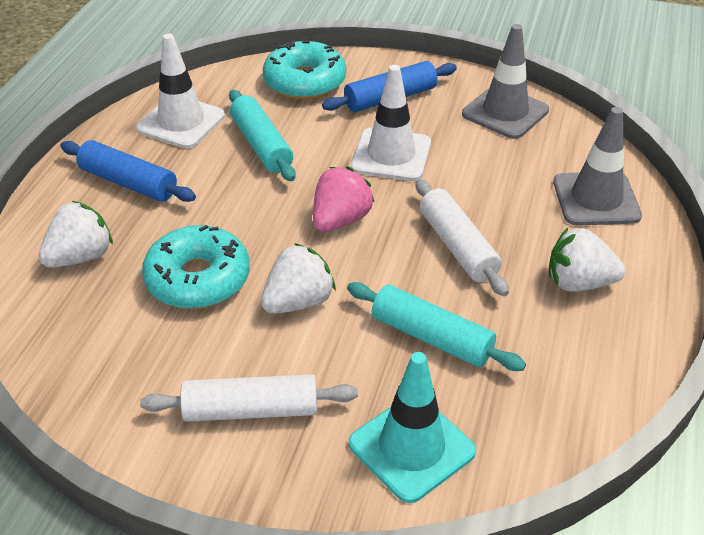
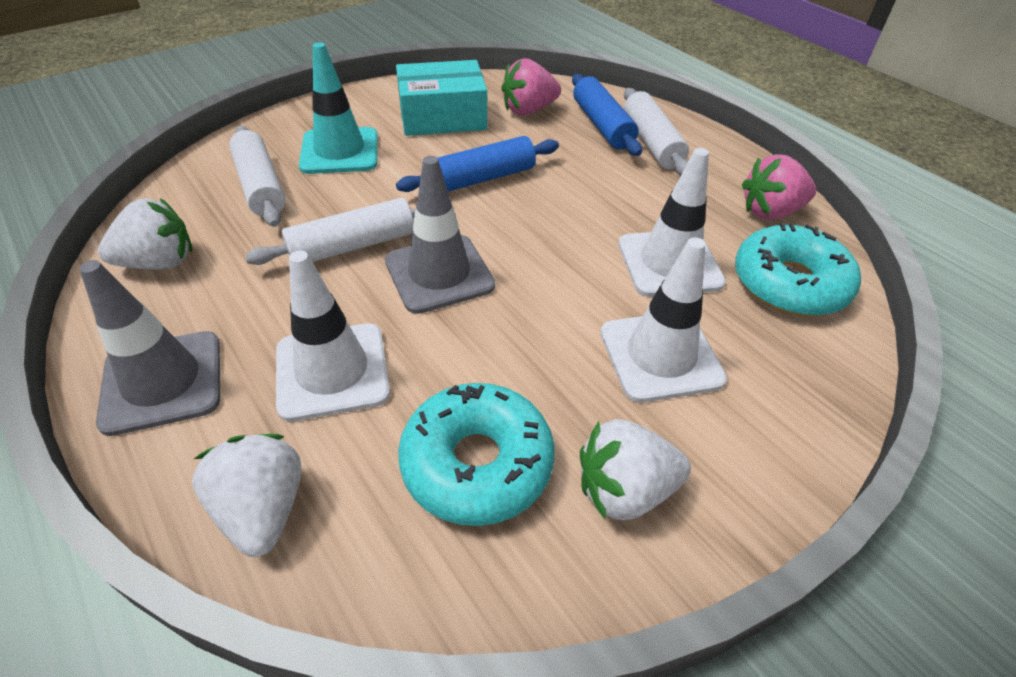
pink strawberry: [313,166,375,232] = 1 -> [501,58,561,115] [742,154,816,220] = 2
turquoise box: none = 0 -> [396,60,487,136] = 1
turquoise rolling pin: [229,90,296,181] [347,282,526,371] = 2 -> none = 0
white rolling pin: [140,374,358,422] [416,179,509,296] = 2 -> [229,126,286,227] [245,198,415,265] [624,88,689,176] = 3
white traffic cone: [136,34,225,149] [351,65,431,181] = 2 -> [276,250,390,422] [600,237,727,402] [618,148,726,297] = 3

